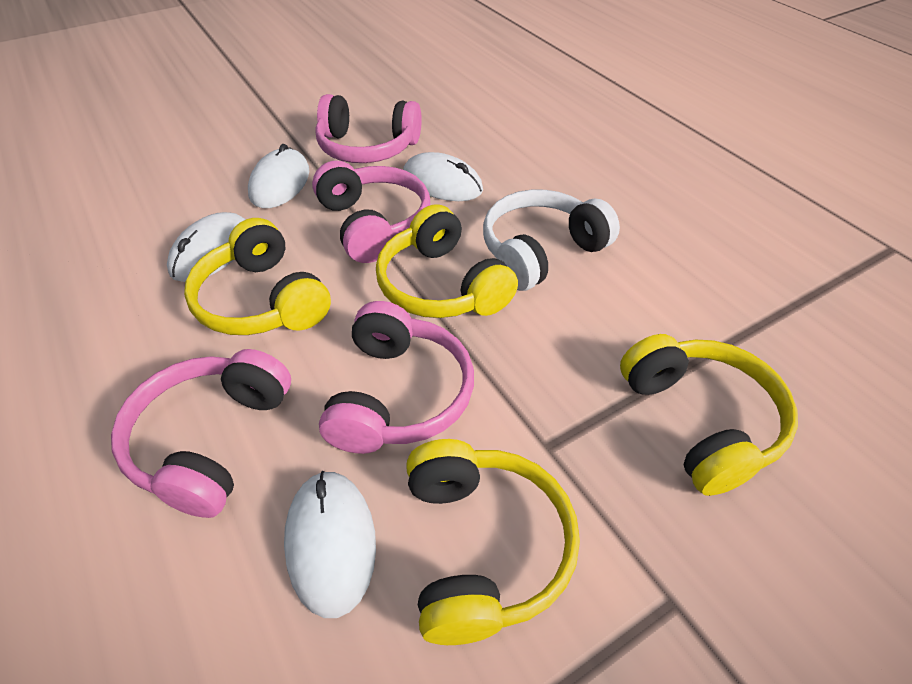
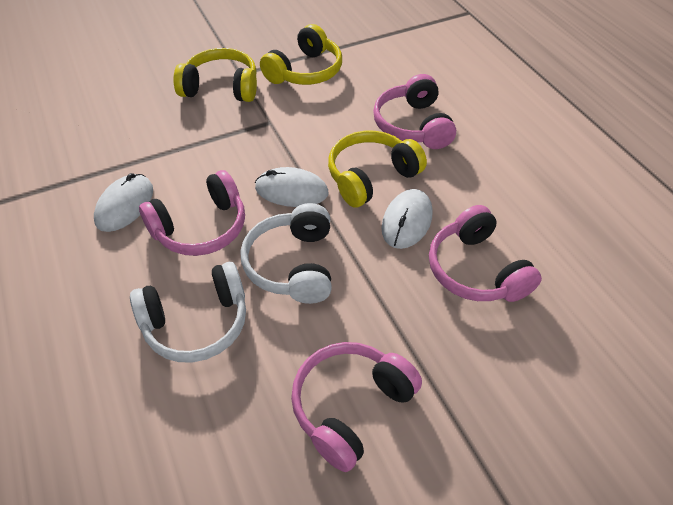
white headphones: [483,190,620,291] = 1 -> [130,262,246,363] [241,203,332,304] = 2
white mouse: [167,212,246,282] [248,144,309,208] [284,471,376,618] [403,152,483,201] = 4 -> [94,173,153,232] [255,167,328,207] [381,189,433,249] = 3
yellow headphones: [184,218,331,335] [376,204,518,318] [406,439,580,645] [620,334,798,496] = 4 -> [173,48,257,102] [260,24,342,85] [328,131,427,208] = 3

